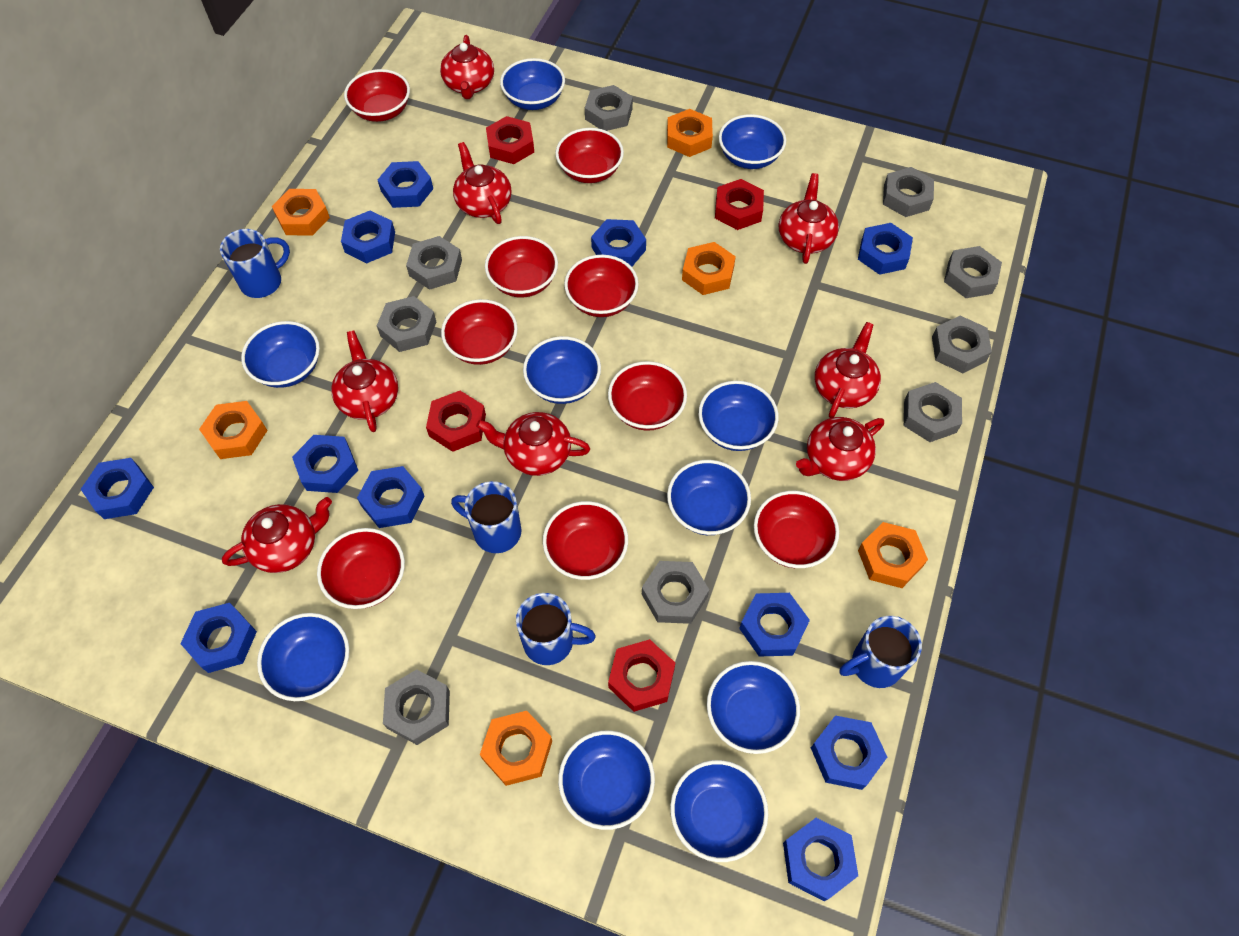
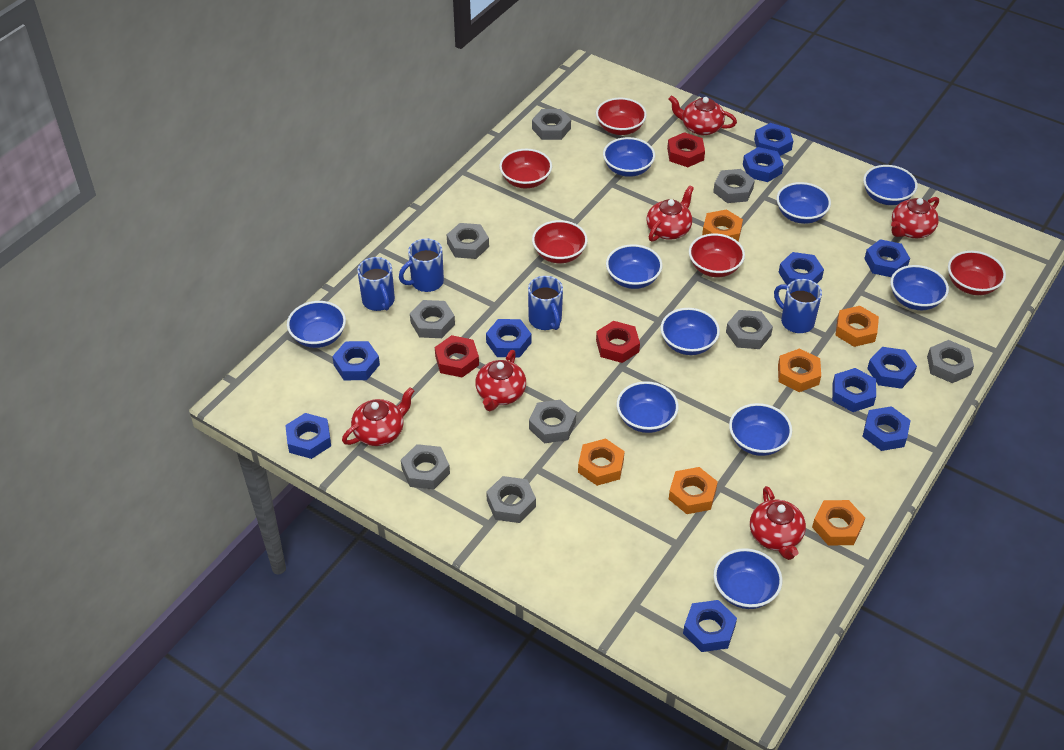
red bowl: [317,528,405,609] [344,69,410,122] [441,299,518,365] [485,236,558,298] [543,501,628,580] [555,128,624,183] [564,255,639,317] [608,361,687,431] [754,491,839,568] = 9 -> [499,149,552,188] [532,220,588,263] [596,98,647,135] [689,234,745,277] [948,251,1006,295] = 5
red nut: [426,391,486,452] [486,116,534,164] [608,639,675,712] [715,179,764,230] = 4 -> [435,335,479,377] [596,321,640,363] [667,132,705,167] = 3
red teapot: [222,497,332,573] [331,331,398,432] [440,35,494,99] [453,142,512,224] [476,412,590,476] [779,173,839,264] [796,417,884,481] [815,322,881,418] = 8 -> [342,387,414,446] [475,350,526,411] [647,185,694,242] [669,95,737,135] [750,486,806,560] [891,197,939,238] = 6

